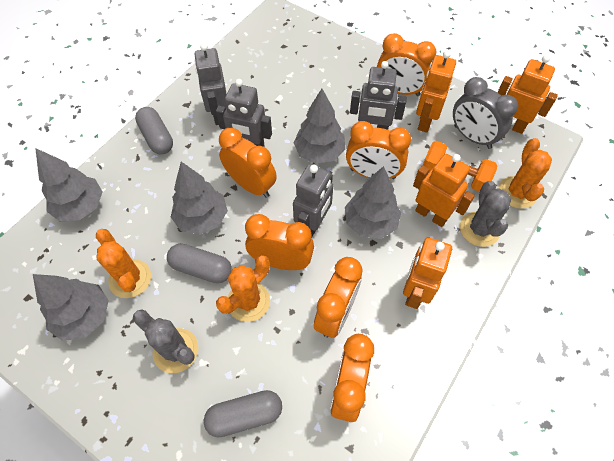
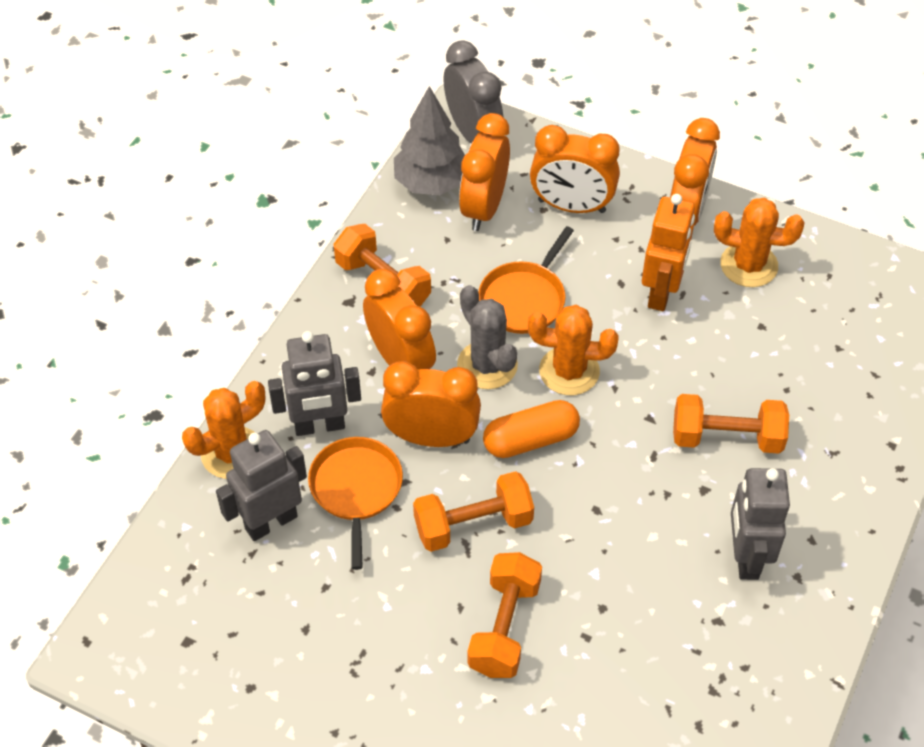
grey cactus: [133,309,199,373] [460,181,511,247] = 2 -> [457,285,518,389] = 1
grey capsule: [135,107,173,154] [167,244,232,283] [204,390,282,438] = 3 -> none = 0
grey robot: [194,43,227,125] [216,79,272,147] [293,164,333,238] [350,61,407,130] = 4 -> [216,430,307,541] [268,331,361,436] [731,468,790,580] = 3
grey tree: [33,274,109,341] [35,148,102,221] [171,162,228,235] [294,89,345,164] [345,166,401,239] = 5 -> [394,86,465,195] = 1
orange capsule: none = 0 -> [483,400,580,458] = 1
orange clock: [219,128,277,198] [245,214,314,270] [314,257,363,338] [330,334,374,422] [346,121,411,179] [377,33,436,96] = 6 -> [363,269,436,369] [381,361,481,447] [459,113,510,231] [530,125,620,213] [670,118,720,225] = 5
orange dumbbell: [423,141,497,192] = 1 -> [334,224,431,307] [413,471,534,552] [467,552,542,678] [673,394,789,454] = 4
orange pan: none = 0 -> [308,437,403,570] [478,226,574,334] = 2
orange robot: [403,237,452,309] [413,154,475,227] [416,51,456,132] [497,55,558,134] = 4 -> [642,194,695,311] = 1

